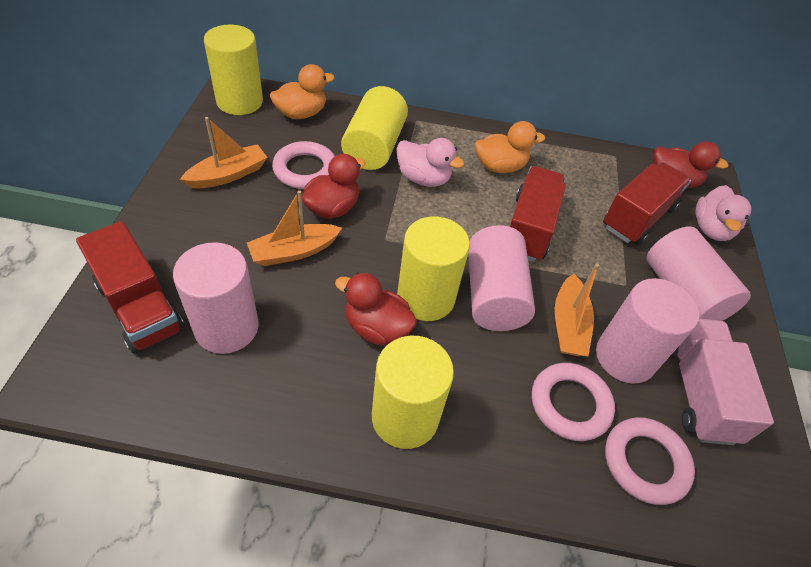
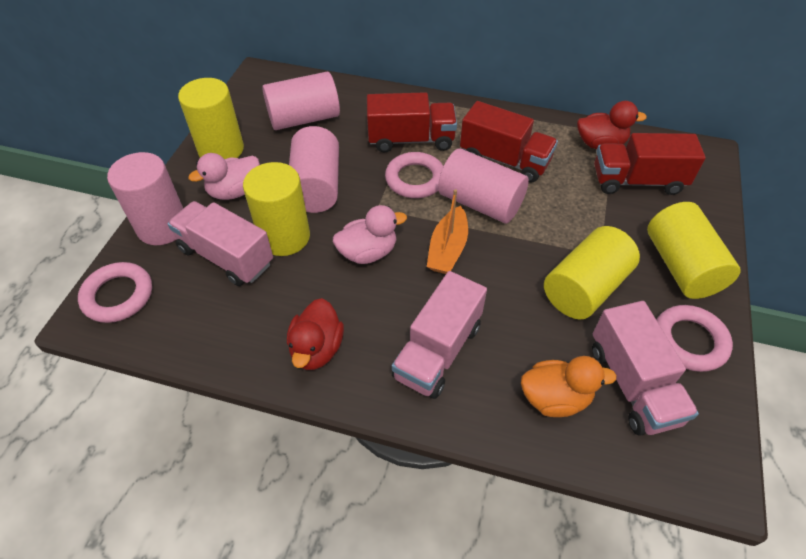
orange boat: [180,117,268,189] [247,190,342,266] [555,263,599,356] = 3 -> [427,189,468,274] = 1
orange duck: [270,64,335,119] [475,121,545,173] = 2 -> [521,356,617,417] = 1
pink truck: [669,318,774,445] = 1 -> [167,201,273,286] [392,271,487,399] [592,301,699,436] = 3
red duck: [302,154,366,219] [335,273,417,346] [653,141,729,188] = 3 -> [287,298,344,370] [577,101,647,149] = 2

